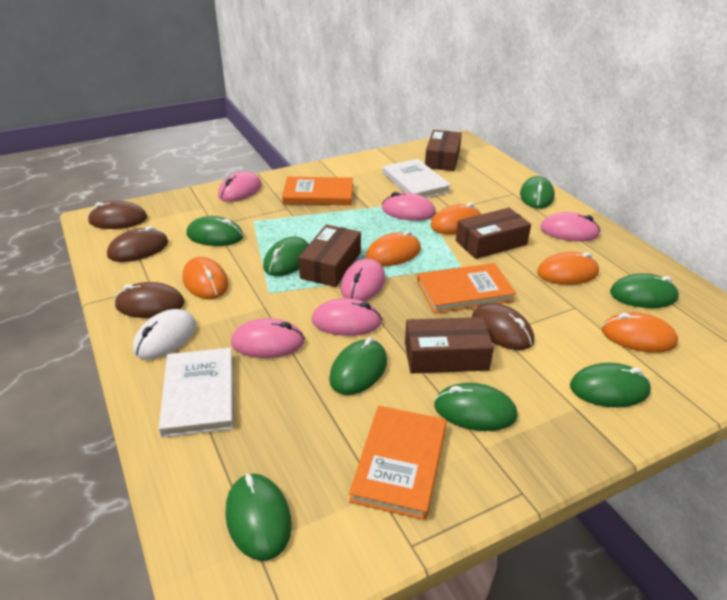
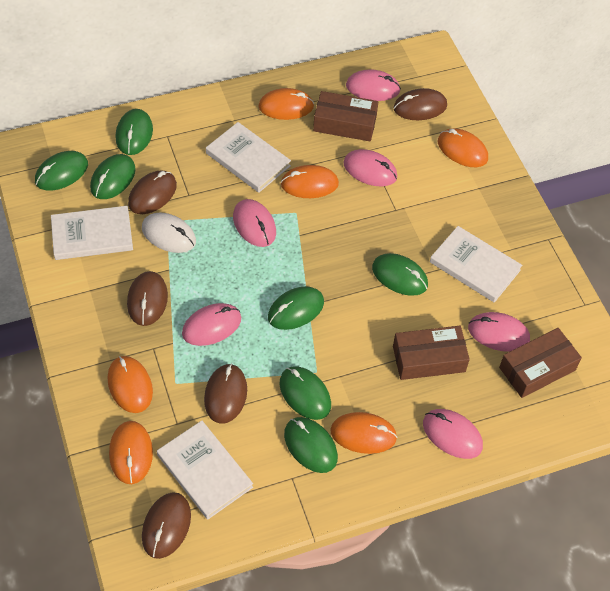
brown box: [298,225,361,287] [405,317,494,374] [425,130,462,171] [456,208,531,259] = 4 -> [313,91,378,141] [393,326,470,380] [499,328,582,398] = 3
brown mouse: [88,201,147,229] [107,226,168,262] [115,282,185,318] [472,303,534,350] = 4 -> [127,271,168,326] [128,170,177,214] [142,492,191,559] [204,364,247,424] [393,88,447,120] = 5
green mouse: [186,216,244,246] [225,473,292,561] [263,237,309,276] [329,337,387,395] [434,383,518,431] [520,176,555,208] [570,363,651,407] [610,273,679,308] = 8 -> [35,151,88,191] [90,154,136,199] [116,109,153,155] [268,286,324,330] [279,366,331,420] [284,417,338,473] [372,253,428,296] = 7
orange book: [282,177,353,205] [349,406,447,520] [417,263,517,314] = 3 -> none = 0
orange mouse: [182,257,229,299] [366,231,421,266] [430,203,481,234] [537,252,599,285] [602,312,678,353] = 5 -> [108,356,153,413] [109,421,153,484] [258,88,314,120] [281,165,339,198] [330,412,397,454] [438,128,488,167] = 6
white book: [159,348,233,438] [382,159,451,198] = 2 -> [51,206,133,260] [157,421,253,520] [206,122,291,193] [430,226,522,303] = 4

